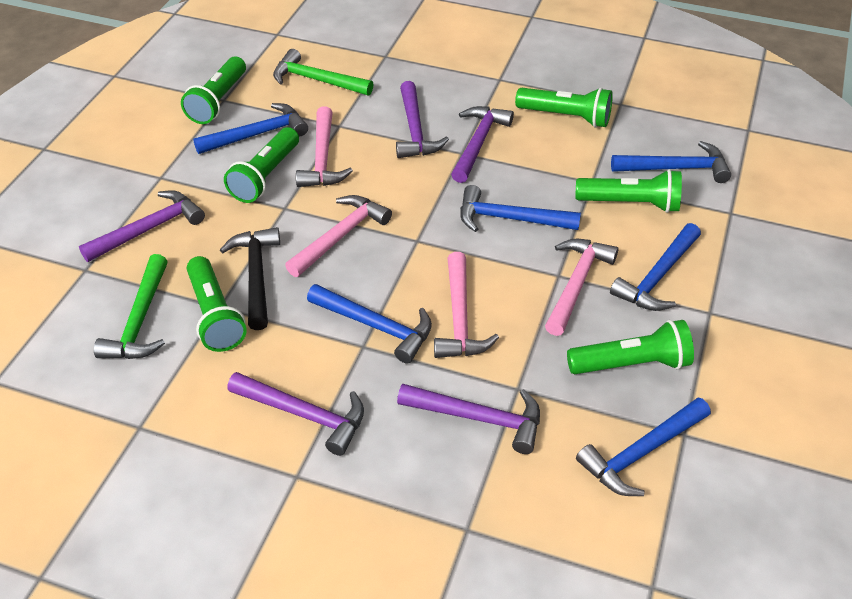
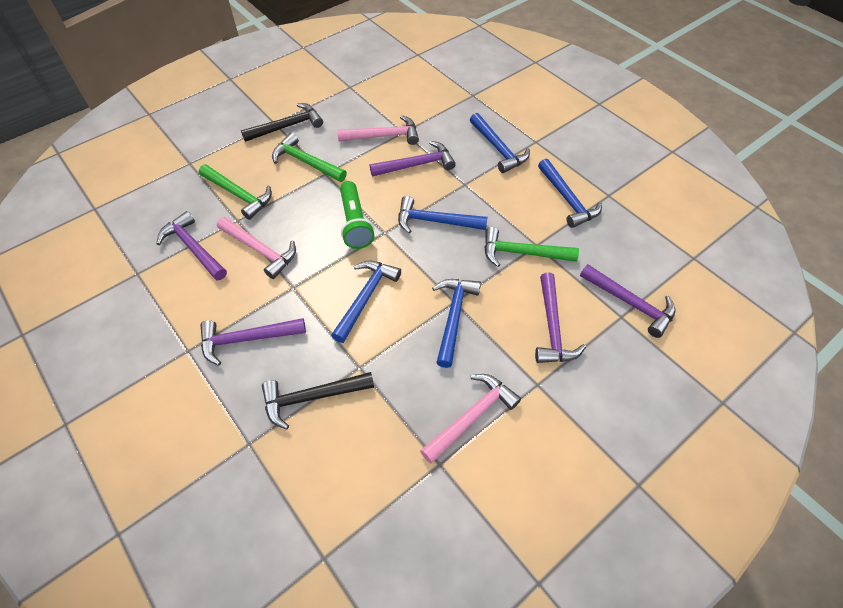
black hammer: [220,227,280,330] = 1 -> [241,103,323,142] [262,372,374,430] = 2
blue hammer: [193,103,308,154] [307,284,432,364] [460,185,581,232] [576,398,711,496] [610,223,701,311] [611,141,731,183] = 6 -> [331,261,401,343] [398,196,488,233] [432,279,481,368] [470,113,530,173] [538,159,602,228] = 5
green flashlight: [181,57,246,124] [187,256,247,352] [224,127,299,203] [515,87,613,127] [567,320,694,374] [575,169,682,213] = 6 -> [340,181,375,249] = 1
green hammer: [94,254,168,359] [273,49,373,96] = 2 -> [199,164,272,220] [272,133,347,182] [484,227,579,267] = 3
pink hammer: [285,195,392,277] [296,106,353,187] [434,252,499,358] [545,239,618,336] = 4 -> [217,217,296,279] [337,115,419,145] [420,374,521,463] = 3

